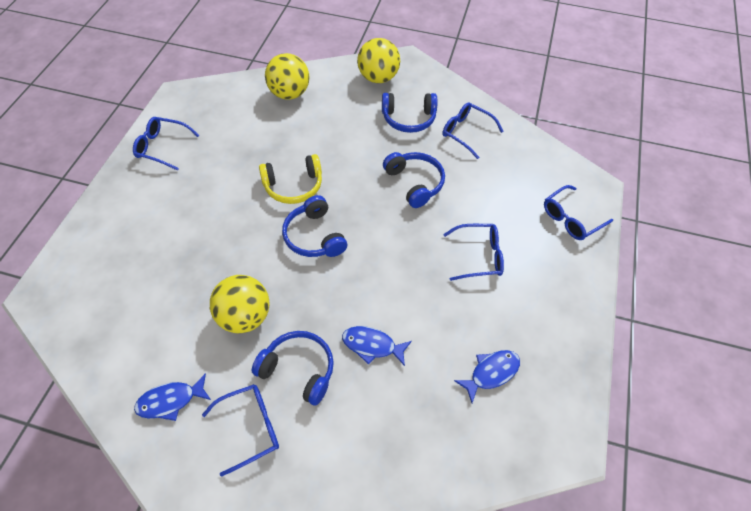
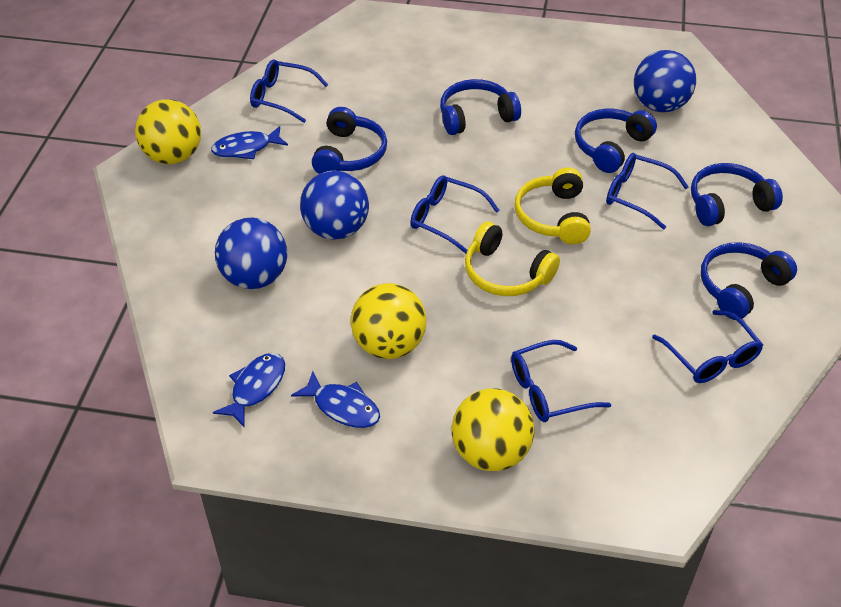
blue ball: none = 0 -> [215,217,287,289] [300,171,369,240] [634,50,696,112] = 3
blue headphones: [252,331,334,406] [282,195,347,257] [382,93,437,133] [383,152,445,208] = 4 -> [312,107,387,174] [440,79,521,135] [575,109,657,173] [691,163,783,226] [701,242,797,320] = 5
yellow headphones: [259,154,322,204] = 1 -> [465,222,560,296] [515,167,591,244] = 2

